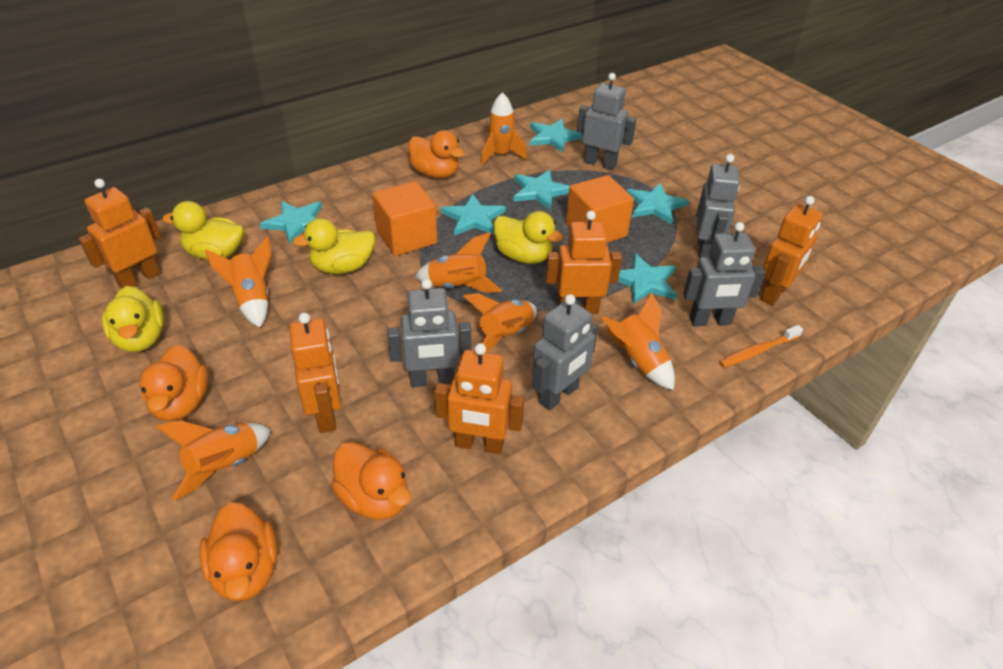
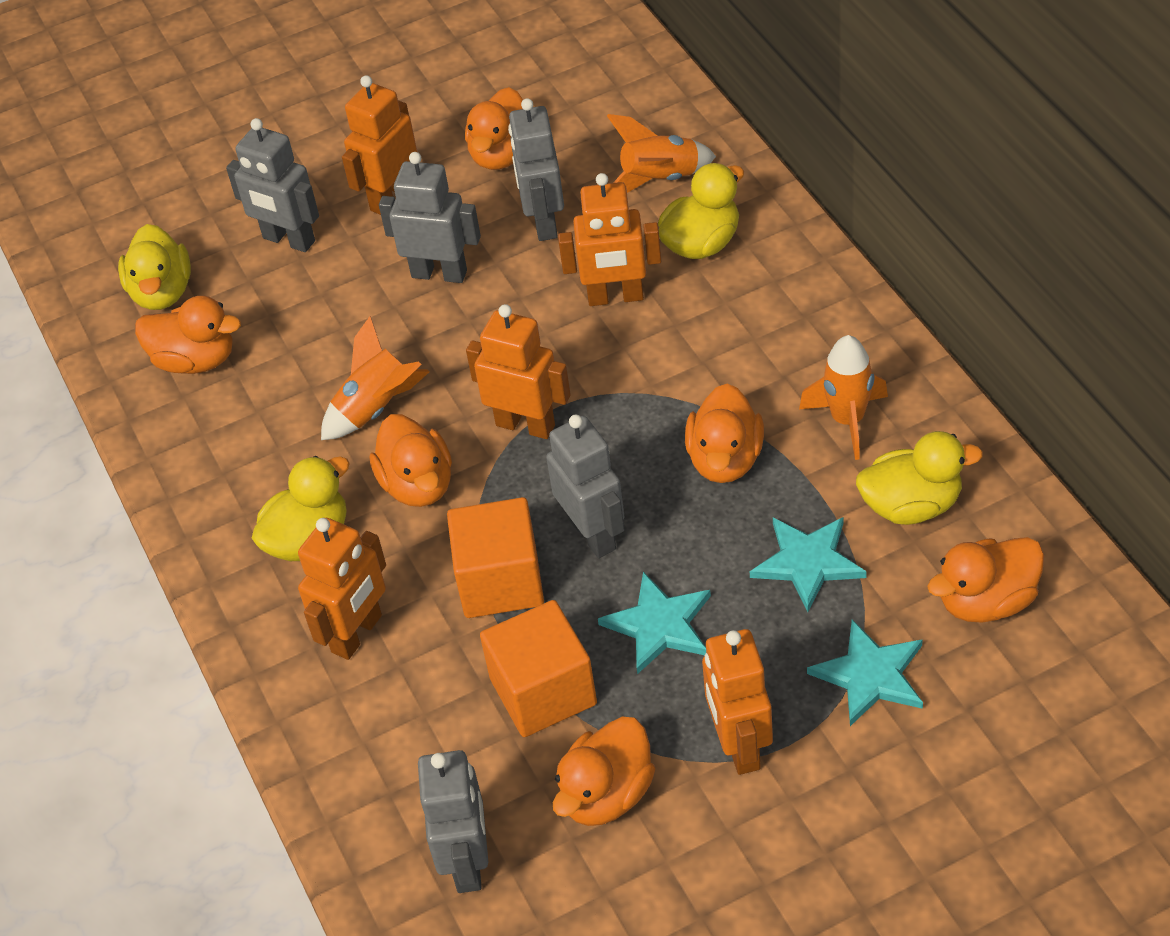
orange duck: [139,344,209,421] [199,502,278,601] [331,442,411,520] [408,130,464,178] = 4 -> [135,296,241,374] [370,414,452,507] [465,87,523,170] [553,717,655,826] [685,384,764,483] [927,537,1044,623] = 6
orange rocket: [156,421,271,501] [205,236,271,328] [415,232,502,293] [463,293,537,353] [480,92,527,166] [602,293,675,390] = 6 -> [321,316,430,440] [607,114,716,193] [799,335,888,460] = 3
orange toothbrush: [719,325,803,368] = 1 -> none = 0
turquoise star: [260,201,322,244] [441,194,506,236] [514,170,570,210] [530,119,583,153] [618,254,677,304] [626,183,689,225] = 6 -> [598,572,711,674] [750,517,867,612] [807,620,923,726] = 3

